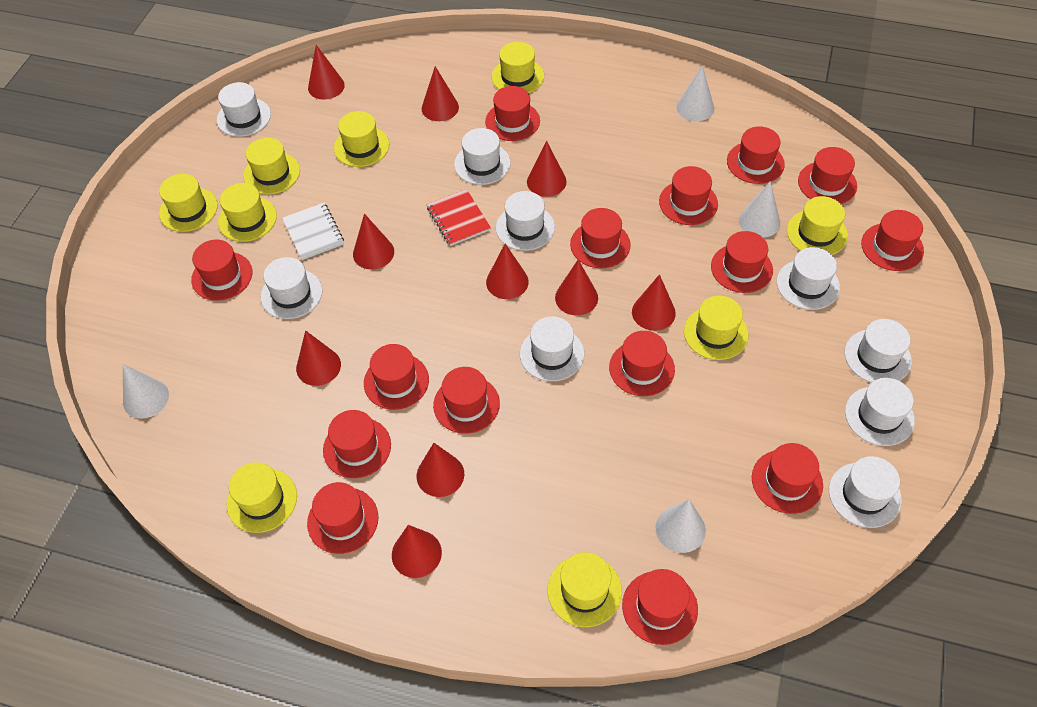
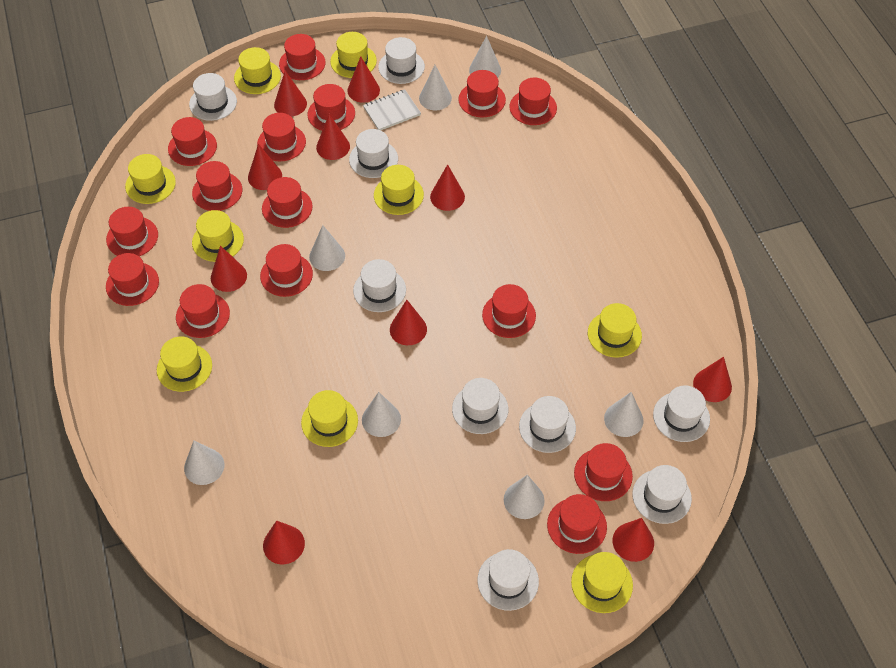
red notebook: [426,189,491,246] = 1 -> none = 0
white cone: [123,364,169,419] [656,499,706,553] [676,65,714,121] [739,181,780,238] = 4 -> [184,440,224,485] [309,225,345,271] [362,392,401,437] [419,65,452,111] [469,36,501,78] [504,475,544,519] [604,392,643,437] = 7

